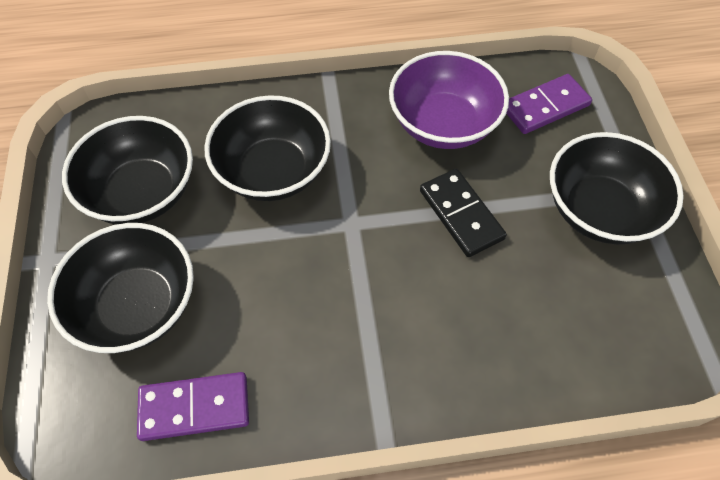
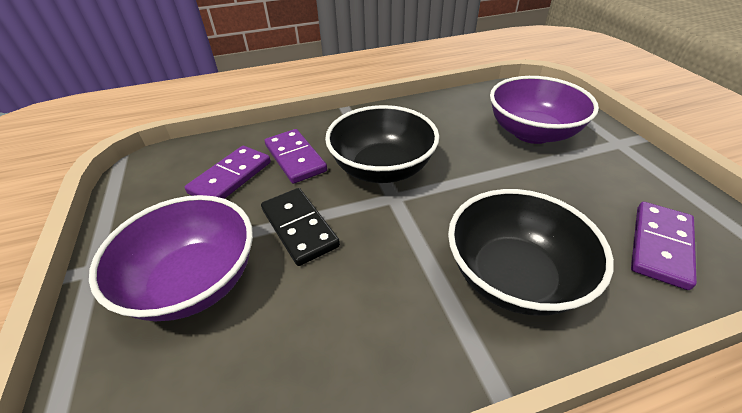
black bowl: [47,223,194,353] [62,116,193,224] [204,95,331,201] [550,132,684,244] = 4 -> [325,105,439,183] [448,189,614,316] = 2
purple bowl: [389,51,509,149] = 1 -> [89,195,253,321] [490,76,599,144] = 2
purple domino: [137,372,249,441] [506,74,592,134] = 2 -> [185,146,271,199] [265,129,327,184] [631,202,697,290] = 3

